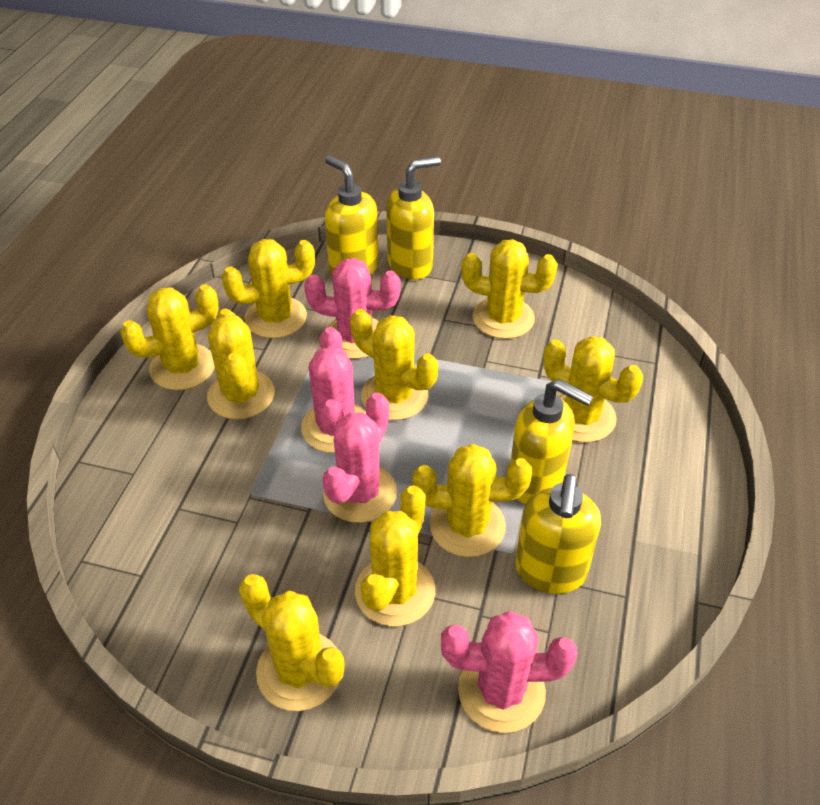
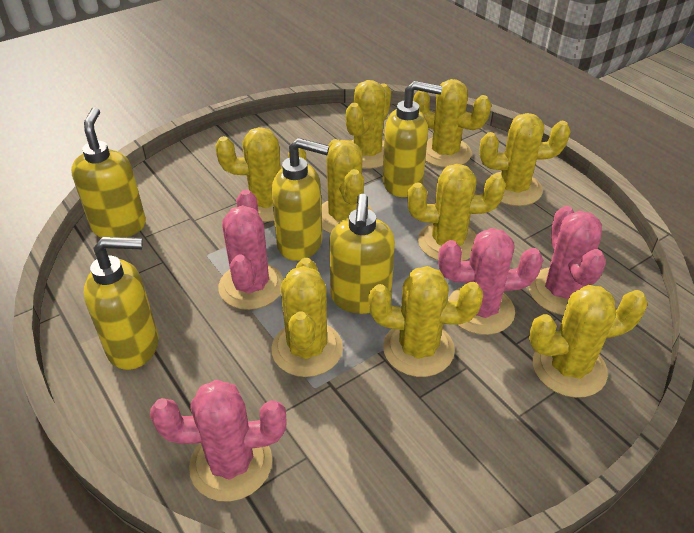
yellow soap dispenser: [325,155,379,276] [386,156,441,280] [510,379,594,504] [515,474,601,594] = 4 -> [71,107,146,238] [84,237,159,370] [272,138,329,261] [329,194,395,314] [383,81,442,197] = 5

